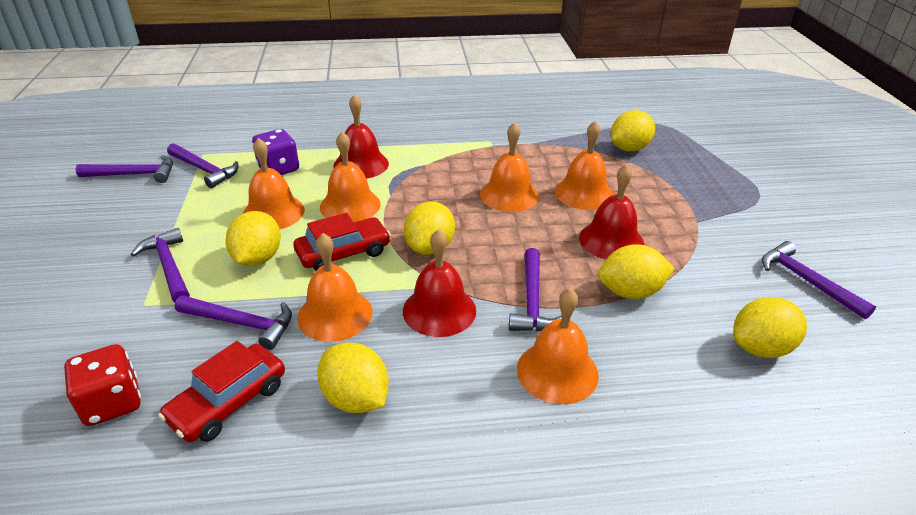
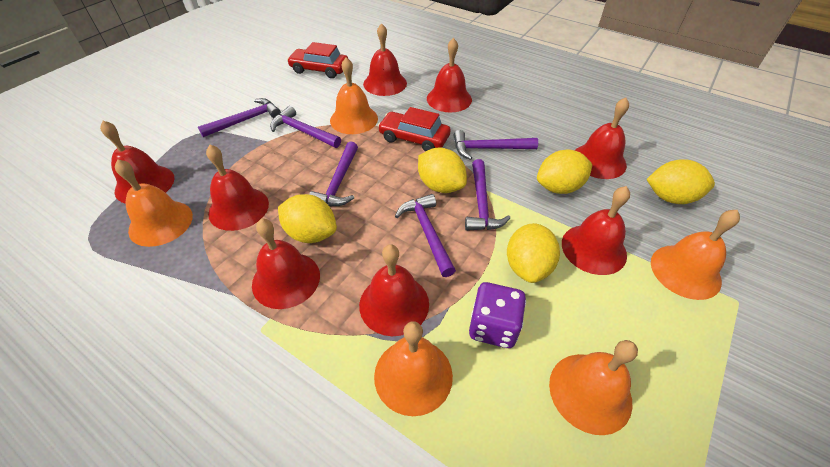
orange bell: [243,138,305,229] [297,233,373,342] [320,132,381,222] [480,122,539,212] [517,288,599,404] [555,121,613,210] = 6 -> [115,159,193,247] [330,57,378,134] [374,322,453,416] [549,340,638,435] [651,210,740,300] = 5
red bell: [333,94,389,179] [403,229,476,337] [579,164,644,259] = 3 -> [100,121,174,204] [206,145,269,231] [252,219,320,309] [359,244,429,336] [363,23,407,96] [427,38,472,112] [562,186,630,275] [575,98,629,179] = 8
red dice: [64,344,141,426] = 1 -> none = 0
yellow lemon: [225,211,281,266] [317,342,389,413] [404,201,455,255] [598,244,675,299] [611,110,655,151] [733,297,807,358] = 6 -> [278,194,337,243] [418,148,467,193] [507,223,560,283] [537,150,592,194] [646,160,715,204] = 5

